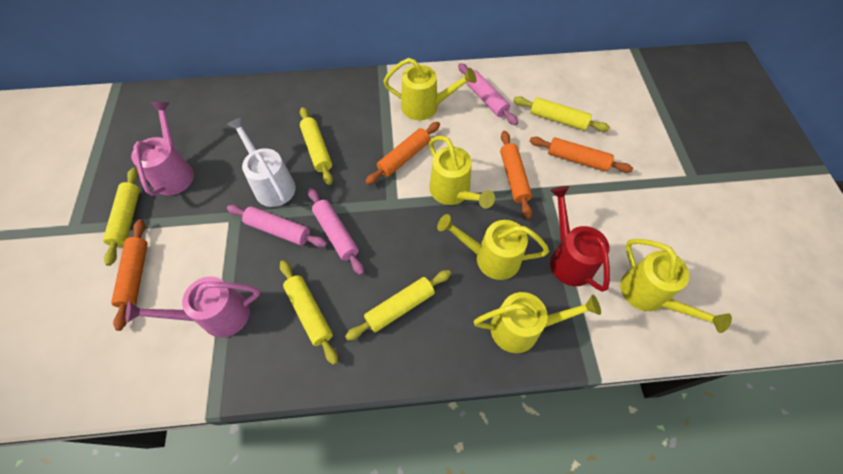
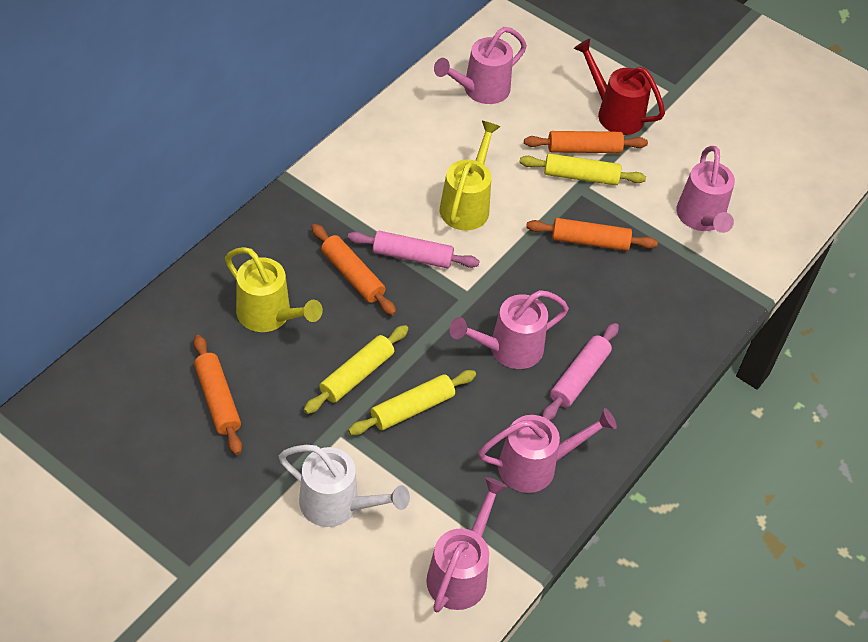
pink rolling pin: [227,205,327,247] [308,188,364,275] [458,63,518,125] = 3 -> [348,231,480,268] [542,323,619,420] = 2
pink watering can: [126,276,260,338] [131,102,194,196] = 2 -> [426,477,508,612] [434,27,527,104] [450,290,569,369] [478,408,617,493] [676,146,735,233] = 5
yellow rolling pin: [103,168,140,266] [280,260,338,365] [300,107,333,185] [345,270,451,341] [513,96,610,132] = 5 -> [304,325,409,414] [348,370,476,435] [520,153,646,185] = 3
yellow watering can: [383,58,477,120] [429,136,495,209] [437,214,549,280] [474,292,601,353] [620,239,732,333] = 5 -> [225,247,323,332] [440,121,501,231] = 2

